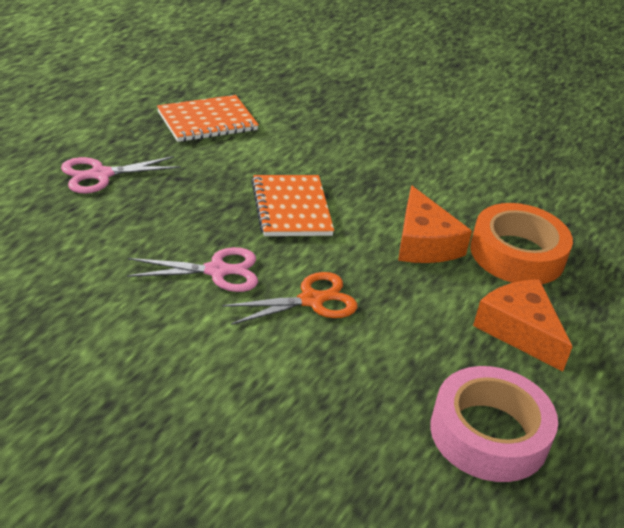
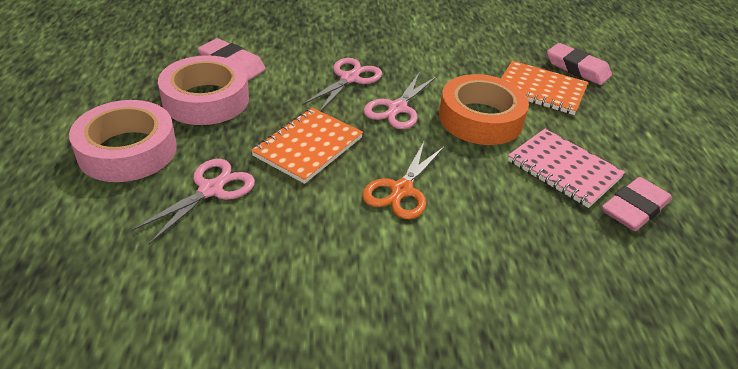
orange cheese: [398,185,472,263] [473,279,573,372] = 2 -> none = 0
pink eraser: none = 0 -> [198,38,266,81] [547,43,612,85] [602,177,671,231] = 3
pink notebook: none = 0 -> [508,129,625,208] = 1
pink scissors: [61,156,181,193] [127,247,258,292] = 2 -> [131,159,255,244] [302,58,382,111] [363,73,437,129] = 3
pink tape: [430,366,558,482] = 1 -> [69,100,177,182] [158,55,249,125] = 2

